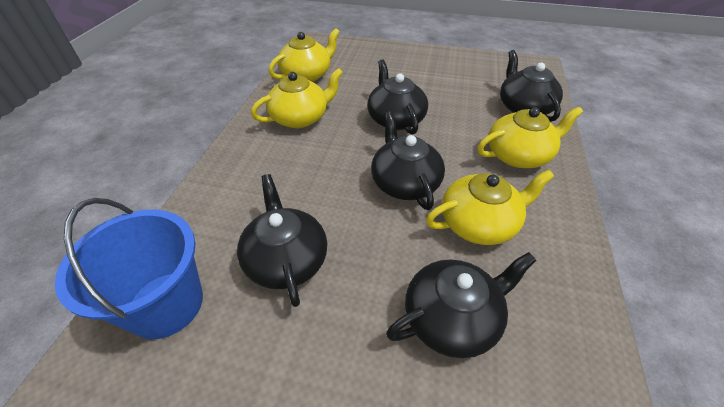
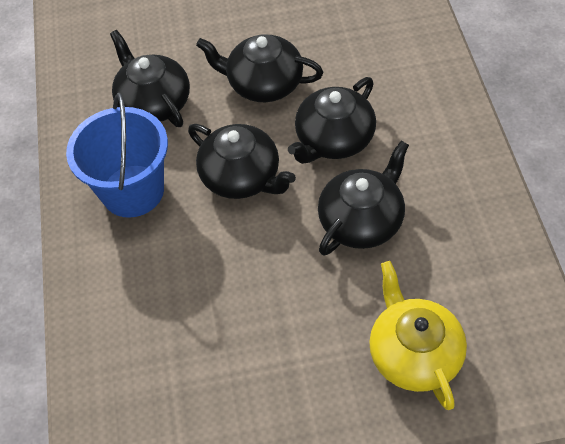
yellow teapot: [251,68,343,128] [269,28,340,82] [426,170,554,245] [478,107,583,168] = 4 -> [369,261,467,410] = 1

